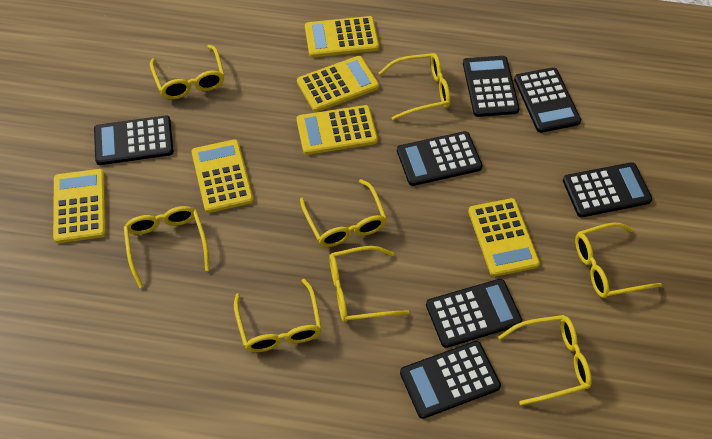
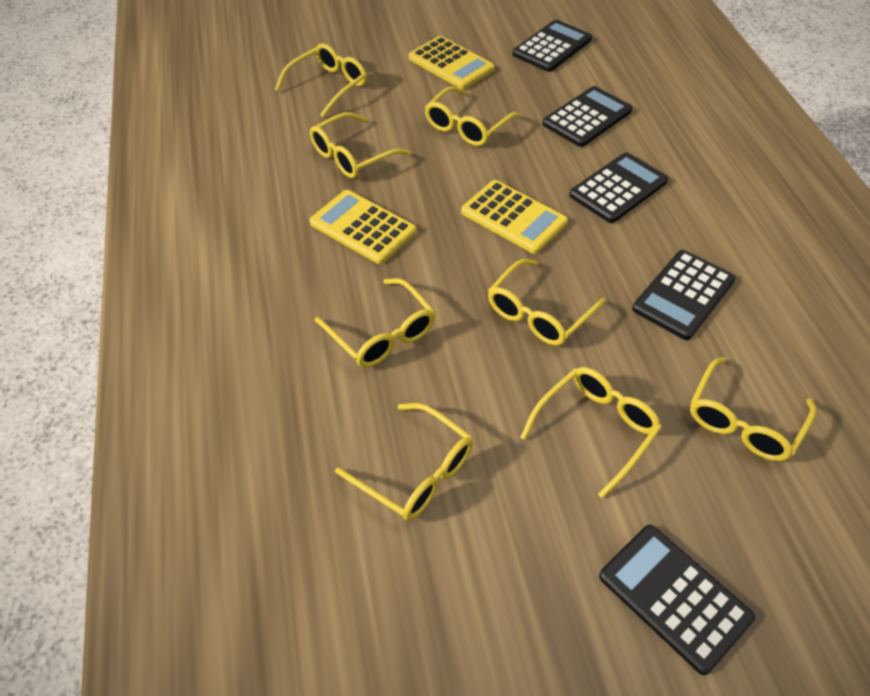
black calculator: [94,116,174,165] [397,131,483,186] [400,341,501,419] [426,279,522,348] [463,56,520,117] [514,67,581,133] [563,162,652,217] = 7 -> [512,20,592,72] [542,86,632,147] [569,152,668,223] [599,525,755,675] [632,250,736,340] = 5
yellow calculator: [53,169,106,243] [191,139,254,213] [297,56,379,112] [297,105,378,155] [305,16,379,57] [468,198,540,277] = 6 -> [310,190,416,264] [409,36,495,89] [461,180,568,254] = 3

